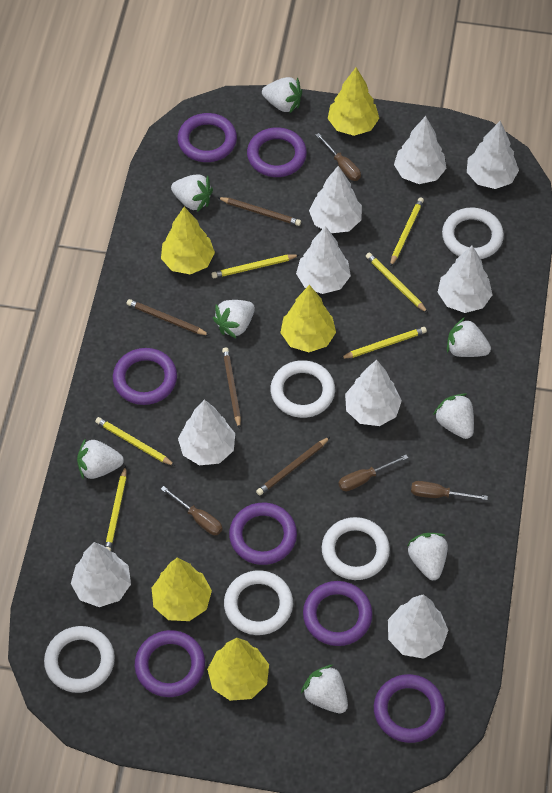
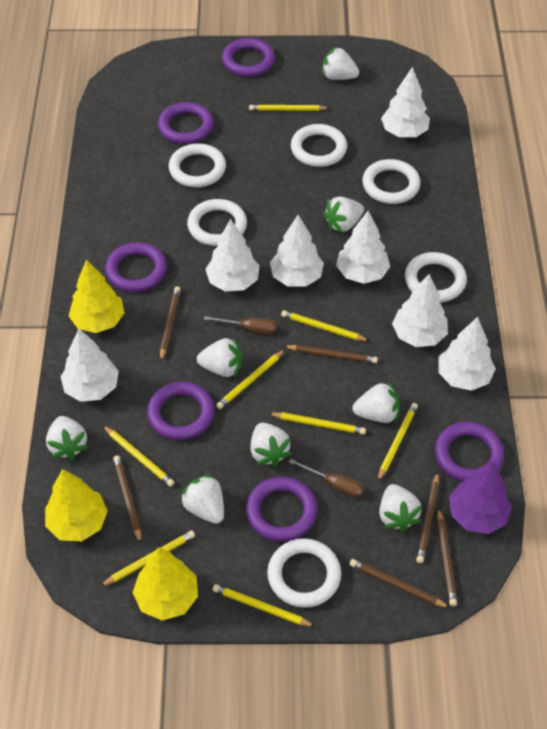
brown pencil: [127,299,210,336] [217,197,301,226] [222,347,241,429] [256,437,330,496] = 4 -> [113,455,141,544] [160,286,181,361] [284,345,378,363] [350,559,450,608] [416,472,439,563] [437,508,457,606] = 6
brown screwdriver: [161,486,223,535] [316,133,361,181] [339,455,408,491] [411,481,488,500] = 4 -> [204,316,276,334] [289,459,364,498] = 2
purple ring: [113,348,177,405] [135,630,205,697] [178,113,237,162] [229,503,297,565] [247,127,307,177] [303,581,373,646] [374,674,445,743] = 7 -> [105,242,167,292] [147,382,215,440] [158,102,214,144] [222,38,275,77] [246,477,317,542] [435,422,504,482] = 6
purple tree: none = 0 -> [449,461,512,534] = 1
white ring: [44,626,115,693] [224,570,293,635] [270,360,335,418] [322,517,390,580] [442,208,504,259] = 5 -> [169,143,226,187] [187,199,247,246] [267,538,341,608] [291,124,347,167] [362,159,421,204] [405,252,467,302] = 6
white tree: [71,542,131,607] [178,399,235,465] [296,226,351,294] [309,166,362,233] [345,360,402,426] [388,594,448,659] [394,116,447,184] [437,246,493,313] [467,121,519,189] = 9 -> [61,329,119,402] [205,219,260,292] [270,215,324,287] [336,211,390,284] [381,67,430,137] [392,274,448,347] [438,317,496,391] = 7
yellow pencil: [95,417,175,466] [105,466,127,551] [211,254,299,278] [340,327,427,359] [366,253,428,313] [390,197,424,267] = 6 -> [101,531,195,586] [103,426,175,487] [213,584,315,627] [216,350,285,409] [249,105,329,111] [268,412,366,435] [281,310,369,341] [377,403,418,482] = 8
yellow tree: [152,557,212,621] [161,207,215,274] [207,638,269,701] [280,285,336,352] [328,67,379,136] = 5 -> [45,469,108,541] [69,259,125,333] [133,547,198,620] = 3

